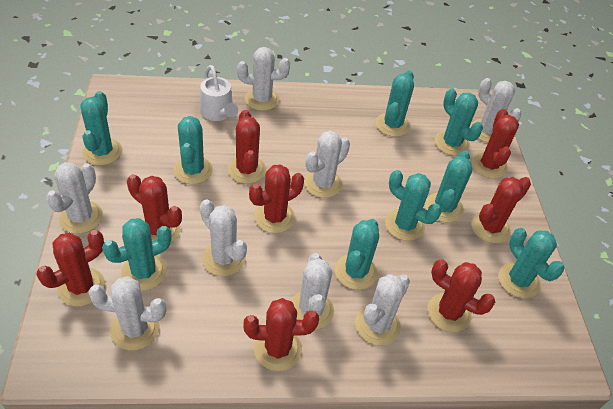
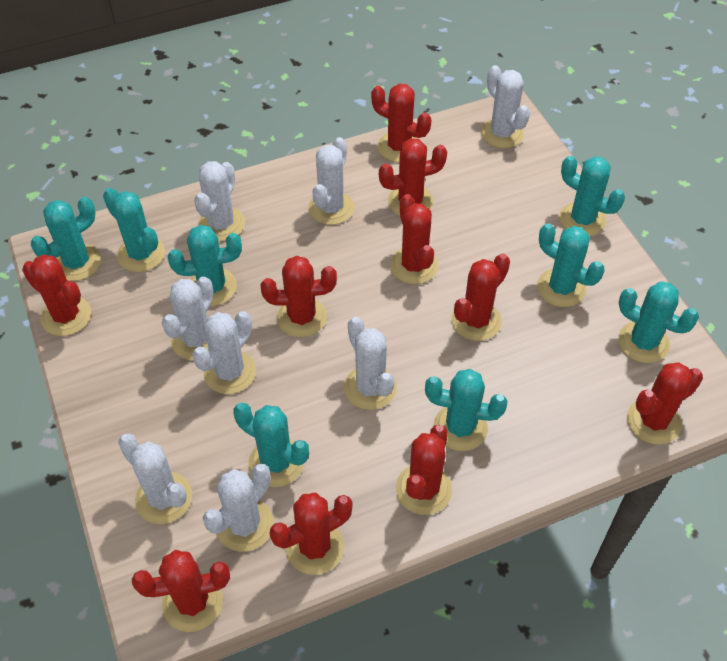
red cactus: [36,230,105,306] [127,174,182,244] [228,110,266,184] [244,298,319,371] [249,164,304,233] [427,259,495,332] [471,109,519,179] [471,177,531,243] = 8 -> [22,254,91,336] [132,550,230,632] [261,256,337,337] [269,492,353,575] [371,84,432,162] [379,138,447,216] [390,194,438,284] [396,425,452,515] [451,254,510,341] [627,362,703,445] = 10
turquoise cactus: [80,91,122,165] [102,218,172,291] [173,116,213,184] [335,219,379,290] [376,70,414,137] [385,170,441,241] [425,150,472,223] [435,88,483,156] [498,228,564,298] = 9 -> [31,197,101,281] [103,188,165,272] [167,225,242,306] [233,403,309,487] [425,369,507,451] [537,223,605,307] [559,156,625,236] [618,281,699,363] = 8
white watering can: [200,65,238,121] = 1 -> none = 0

